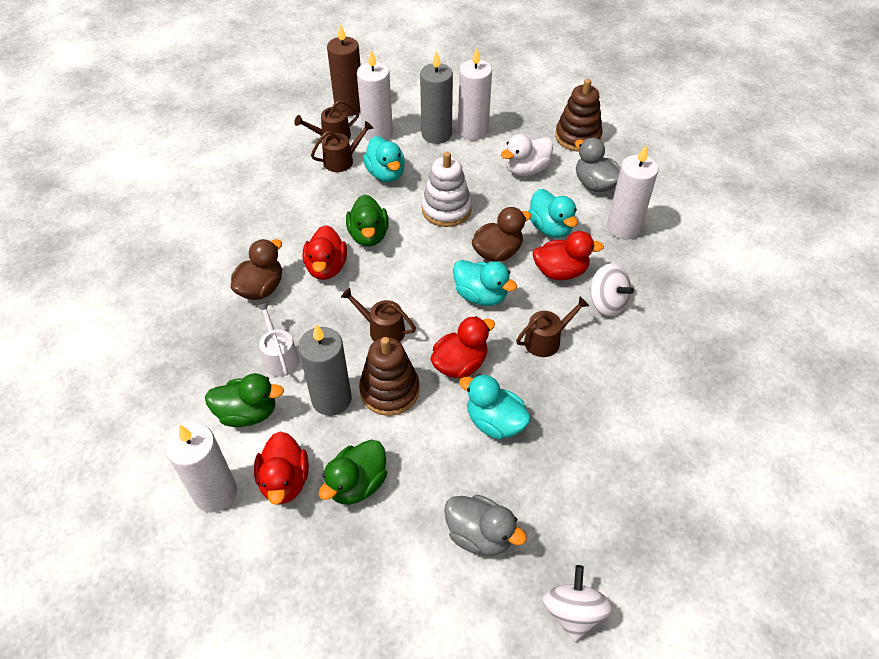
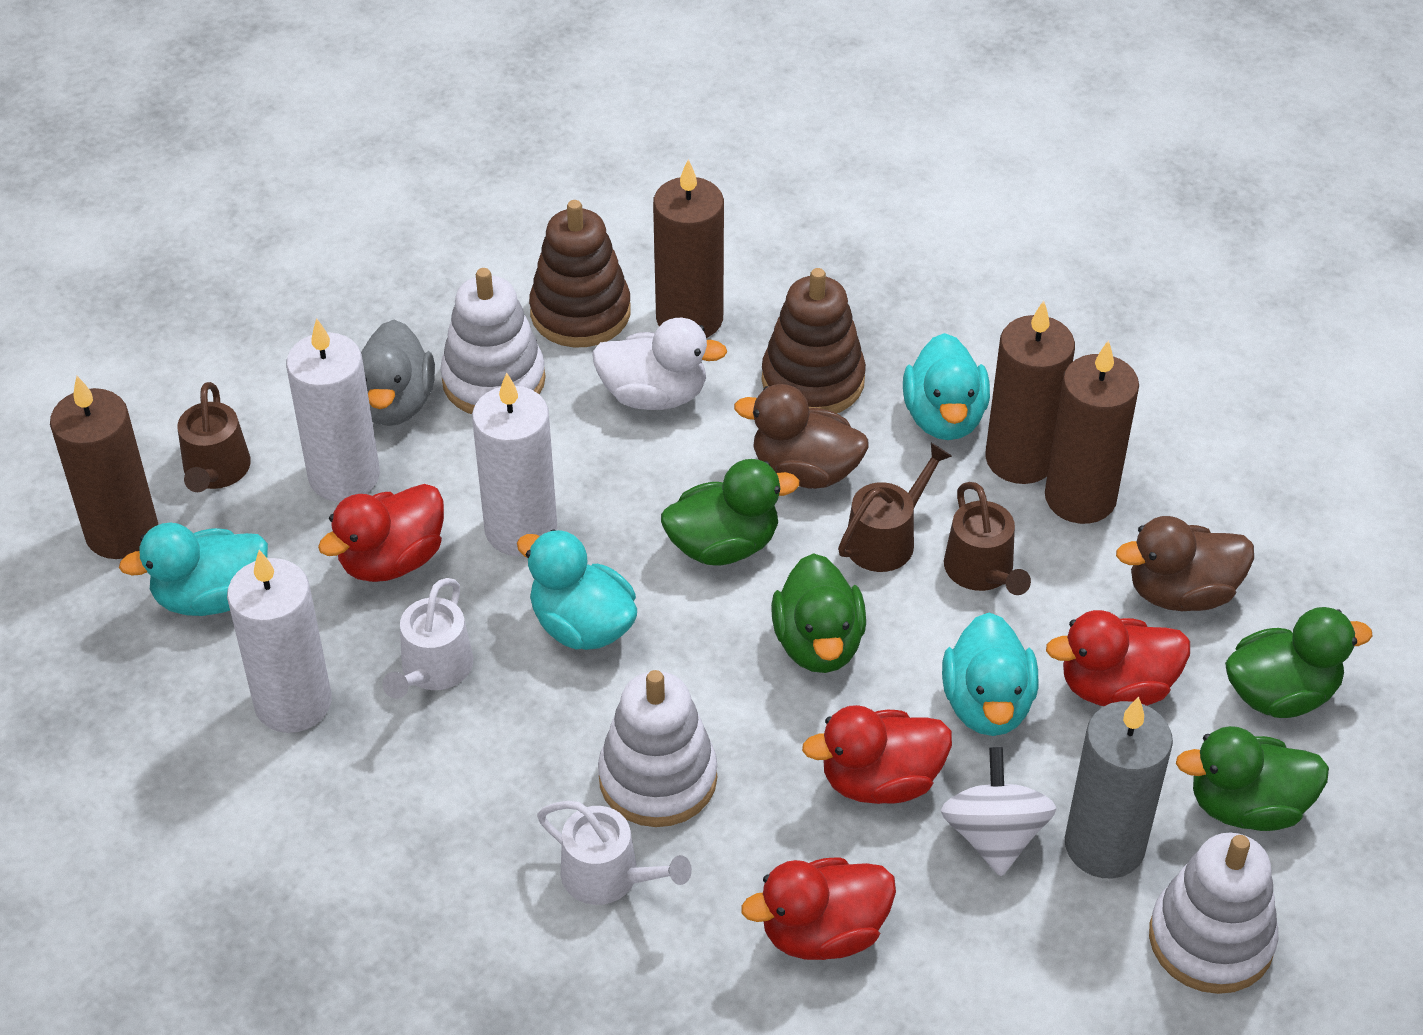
brown candle: [327,24,361,116] = 1 -> [50,376,158,559] [653,159,724,338] [985,301,1075,484] [1045,340,1139,524] = 4
brown watering can: [294,100,359,139] [311,121,374,172] [341,288,416,342] [516,297,589,357] = 4 -> [178,382,251,492] [838,443,952,572] [944,482,1031,595] = 3
green duck: [205,373,284,427] [319,439,387,505] [346,194,389,247] = 3 -> [661,459,799,566] [771,553,866,673] [1176,726,1329,831] [1225,607,1373,718] = 4
grey candle: [298,324,352,416] [420,51,453,144] = 2 -> [1065,697,1173,879] = 1
grey duck: [444,495,527,556] [575,137,620,192] = 2 -> [361,320,435,426] = 1
white candle: [165,423,237,513] [357,50,393,141] [458,47,492,140] [607,145,658,239] = 4 -> [227,550,332,733] [286,318,380,502] [472,372,557,556] = 3
white spinning top: [542,565,612,642] [589,263,634,316] = 2 -> [941,747,1057,876] = 1
white stacking toy: [422,152,472,227] = 1 -> [440,268,546,414] [598,670,717,827] [1149,833,1278,994] = 3
white watering can: [257,302,300,377] = 1 -> [382,578,473,699] [537,801,692,905] = 2

